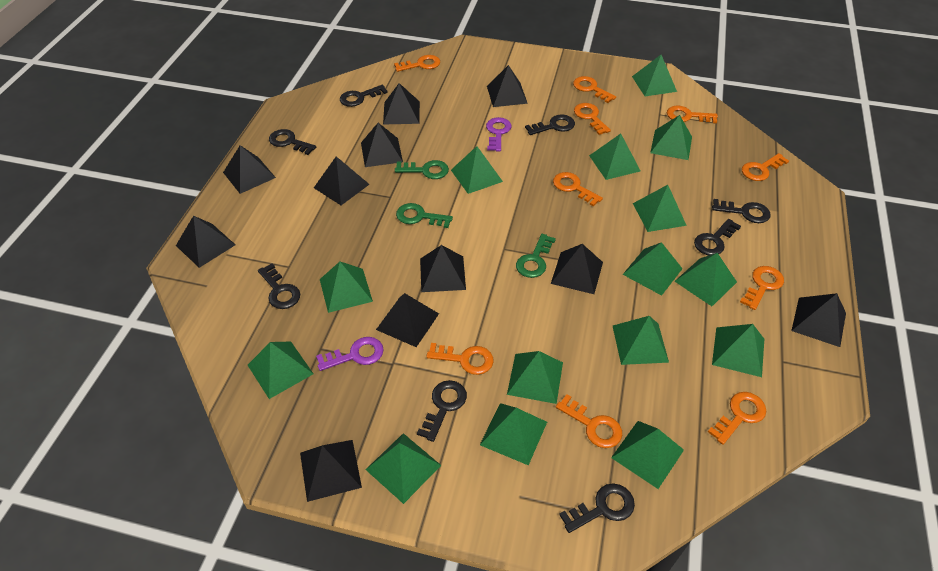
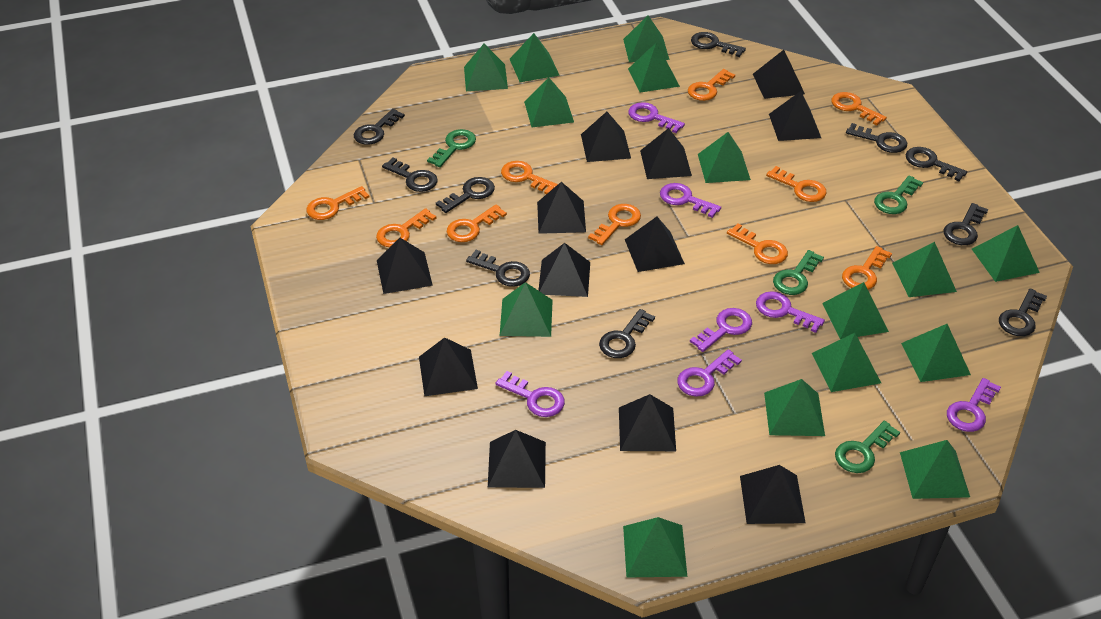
black key: [258,263,300,309] [269,129,316,155] [340,85,388,107] [417,380,467,442] [525,114,575,135] [559,484,635,533] [694,219,741,255] [712,199,771,223] = 8 -> [354,109,405,145] [382,157,438,192] [436,177,495,213] [466,250,530,287] [599,309,655,358] [691,32,746,57] [846,123,907,153] [906,147,967,181] [944,203,988,245] [999,288,1047,336] = 10
black pyramid: [176,216,235,268] [223,145,276,194] [300,440,362,502] [314,156,370,205] [361,123,403,167] [376,293,439,347] [383,83,420,125] [420,245,466,292] [487,65,528,107] [551,244,603,294] [791,293,846,347] = 11 -> [377,238,433,294] [419,337,478,396] [488,430,546,488] [537,182,586,234] [538,243,590,297] [581,112,631,162] [619,394,676,451] [625,217,685,272] [640,128,692,179] [740,465,806,524] [753,50,805,99] [769,91,821,141] = 12
green key: [395,160,449,179] [396,203,453,228] [516,234,556,278] = 3 -> [427,129,476,167] [773,250,824,295] [835,421,900,473] [874,176,923,214] = 4
purple key: [316,337,384,371] [486,117,511,152] = 2 -> [495,371,565,417] [628,102,685,133] [660,183,721,218] [677,349,742,397] [690,308,752,352] [756,291,825,333] [947,378,1001,432] = 7

